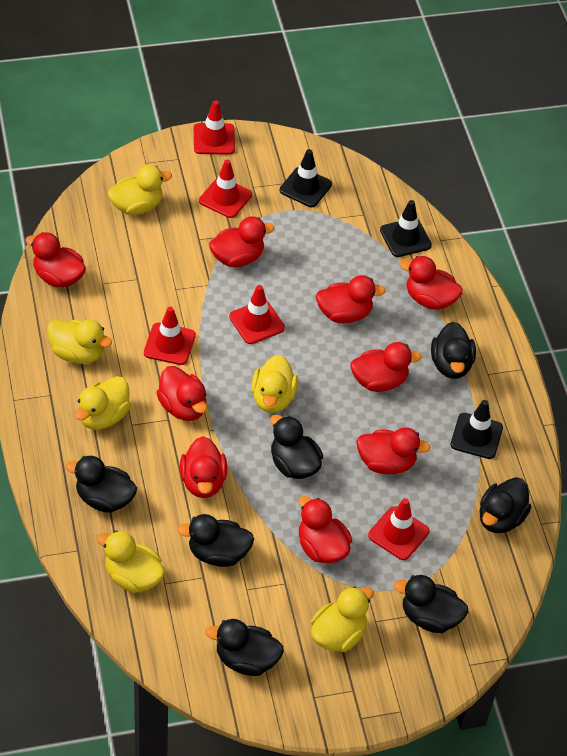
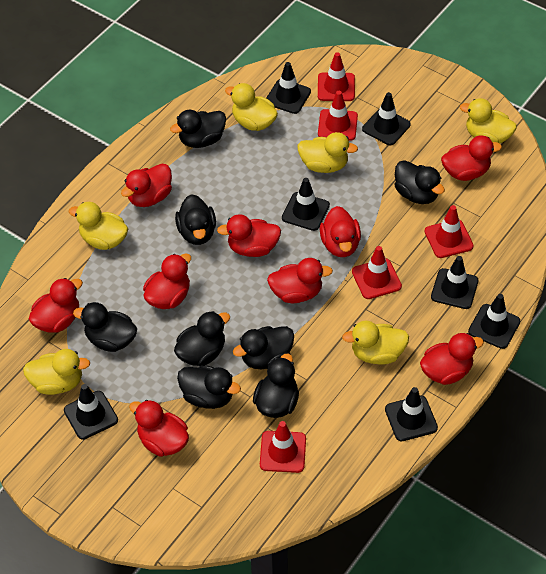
black duck: [65,456,137,513] [177,514,254,567] [205,619,284,676] [270,415,323,479] [394,575,468,633] [431,322,476,379] [479,477,531,533] = 7 -> [73,302,137,352] [170,110,226,148] [174,311,230,366] [175,194,216,245] [177,365,241,409] [233,326,294,369] [253,354,299,418] [394,160,445,204] = 8
black traffic cone: [280,149,332,207] [380,200,432,257] [451,400,503,459] = 3 -> [64,384,118,440] [266,62,311,114] [282,178,330,231] [362,92,411,145] [385,387,438,441] [431,256,479,309] [468,294,520,349] = 7

